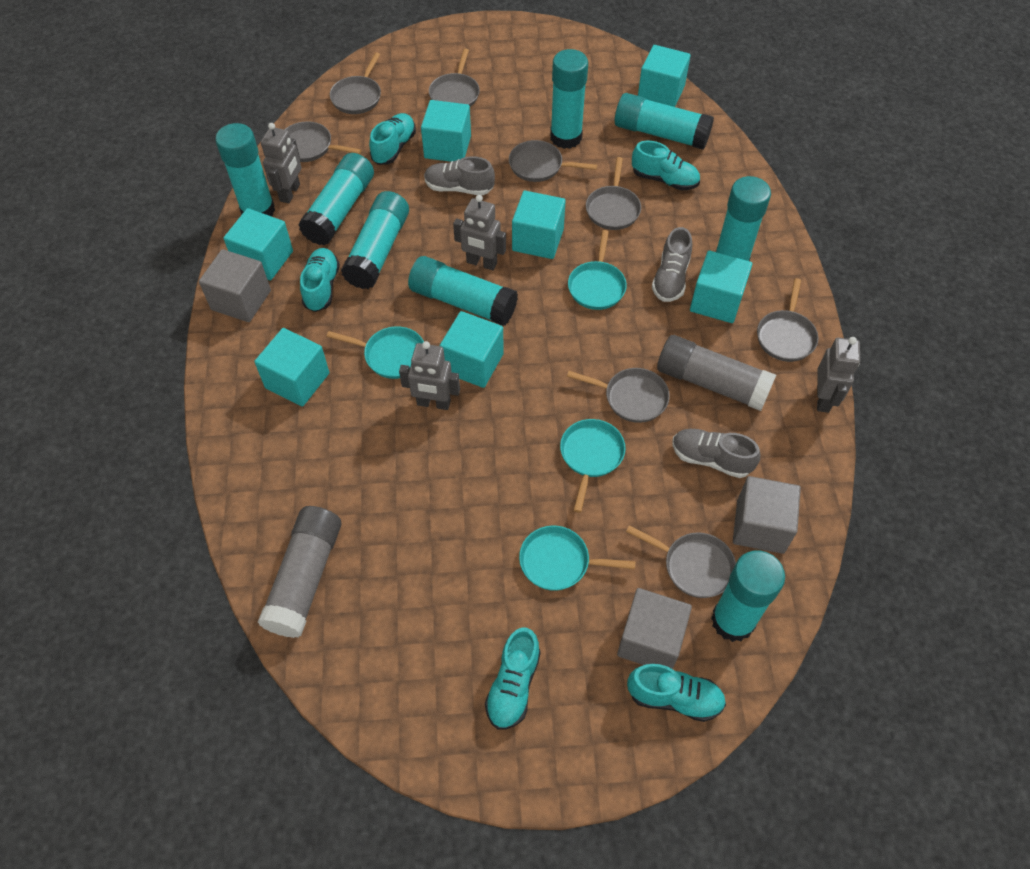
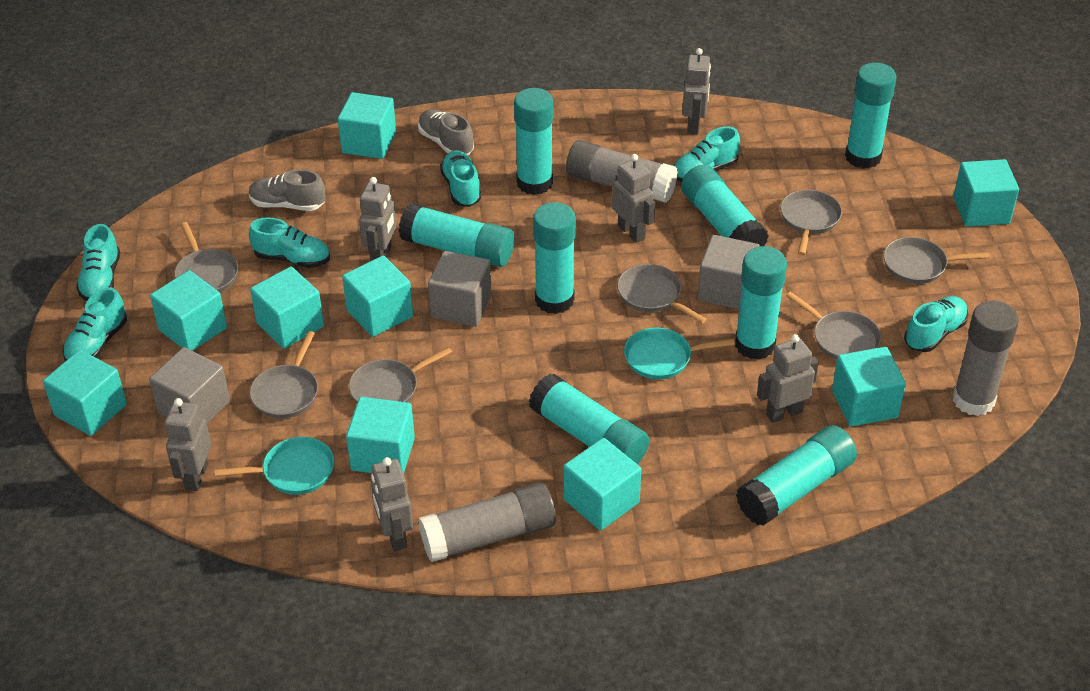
grey glue stick: [258,506,341,638] [657,335,776,411] = 2 -> [418,482,556,562] [566,140,678,203] [953,301,1019,416] = 3
grey pan: [284,121,362,162] [330,52,381,114] [429,49,480,107] [509,140,597,182] [567,368,670,423] [586,157,641,230] [626,525,736,598] [757,278,818,362] = 8 -> [174,222,238,293] [249,331,318,418] [349,347,452,403] [617,264,707,324] [780,190,842,255] [786,292,881,360] [883,237,990,284] = 7
grey robot: [261,123,302,204] [399,341,460,410] [453,195,506,270] [817,337,860,413] = 4 -> [164,398,211,491] [359,177,396,261] [371,457,413,551] [612,154,655,243] [682,48,711,135] [757,334,819,423] = 6
grey shoe: [424,156,495,195] [652,227,692,302] [673,429,760,478] = 3 -> [249,169,325,211] [418,109,474,155] = 2
turquoise cube: [223,208,293,280] [254,328,329,406] [421,100,471,162] [440,311,504,388] [512,191,566,259] [638,45,691,107] [690,251,752,323] = 7 -> [43,350,127,436] [150,270,227,351] [250,267,324,349] [338,92,396,159] [342,256,413,337] [346,397,415,474] [564,438,641,531] [832,347,906,427] [953,159,1019,227] = 9
turquoise pan: [326,326,424,379] [519,526,635,591] [560,419,626,513] [568,230,627,310] = 4 -> [215,437,334,495] [624,328,735,379] = 2
turquoise shoe: [300,248,340,312] [369,113,416,165] [485,628,541,730] [627,664,726,722] [632,140,700,190] = 5 -> [63,287,127,361] [76,224,120,301] [249,217,330,268] [440,151,481,207] [674,127,740,182] [904,296,968,352] = 6

